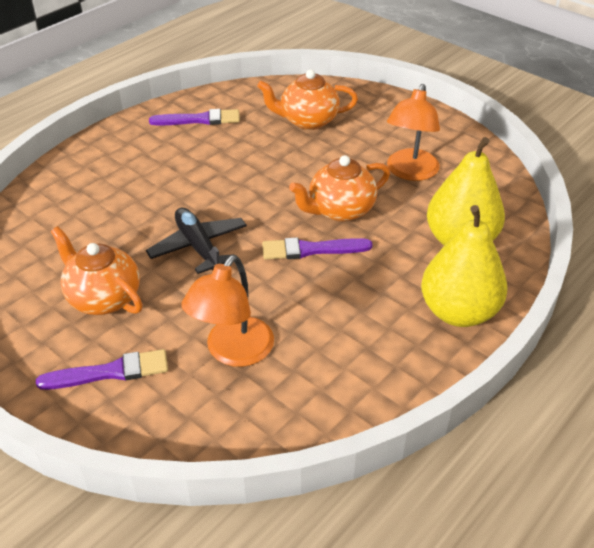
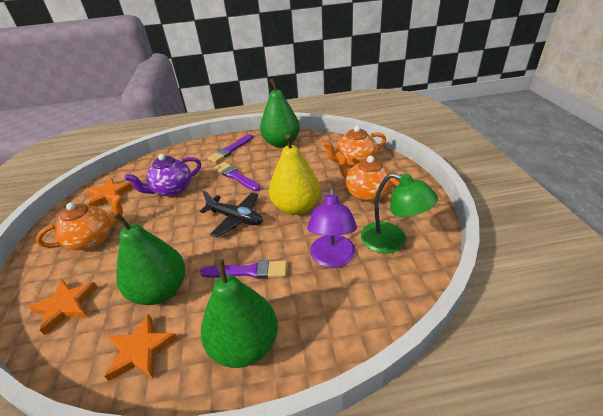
green lamp: none = 0 -> [361,173,438,253] = 1
green pear: none = 0 -> [113,212,185,305] [201,259,278,368] [260,79,300,148] = 3
orange lamp: [181,255,274,367] [387,84,440,181] = 2 -> none = 0
orange star: none = 0 -> [29,279,98,335] [86,178,133,207] [104,314,178,381] = 3
purple lamp: none = 0 -> [307,188,357,268] = 1
purple teapot: none = 0 -> [125,154,201,197] = 1
yellow pear: [421,205,508,327] [427,137,505,246] = 2 -> [269,134,320,215] = 1

